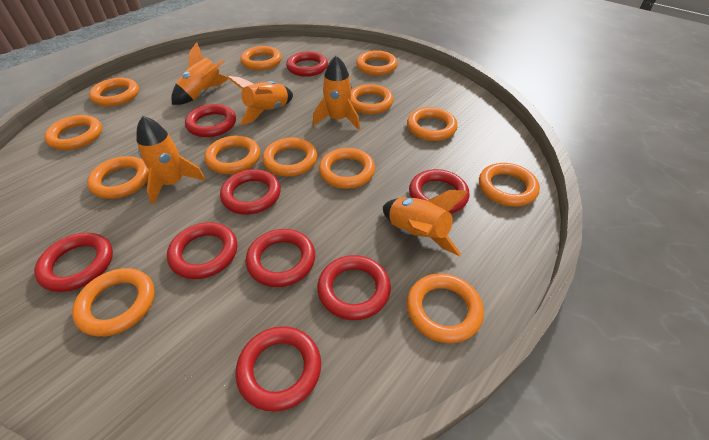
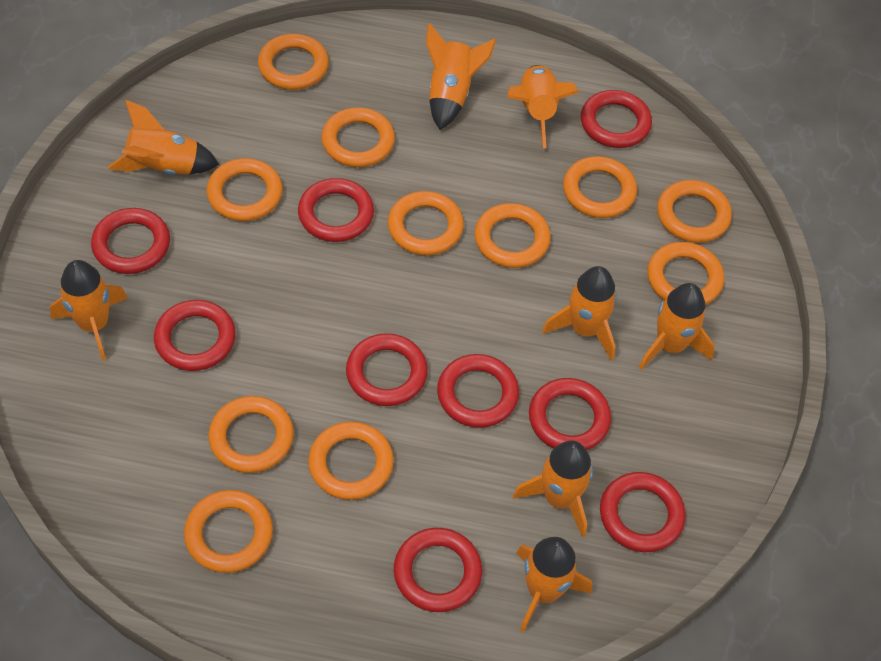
orange ring: [44,115,102,150] [72,268,155,337] [87,156,149,199] [89,78,139,107] [204,136,260,174] [240,46,282,70] [262,138,318,177] [319,148,375,189] [350,84,394,114] [356,50,398,75] [407,107,458,141] [407,273,484,343] [479,163,540,207] = 13 -> [184,490,273,573] [207,158,283,221] [209,396,294,473] [258,34,329,90] [308,422,394,500] [322,107,395,167] [388,191,464,255] [474,203,551,268] [563,156,637,218] [647,242,724,305] [657,180,732,243] = 11
orange rocket: [137,116,206,205] [171,42,228,105] [227,76,293,125] [313,56,360,130] [383,190,468,256] = 5 -> [50,260,128,361] [108,100,219,175] [426,23,496,130] [507,65,579,148] [513,441,593,538] [516,537,592,633] [542,266,617,361] [639,283,715,370] = 8

